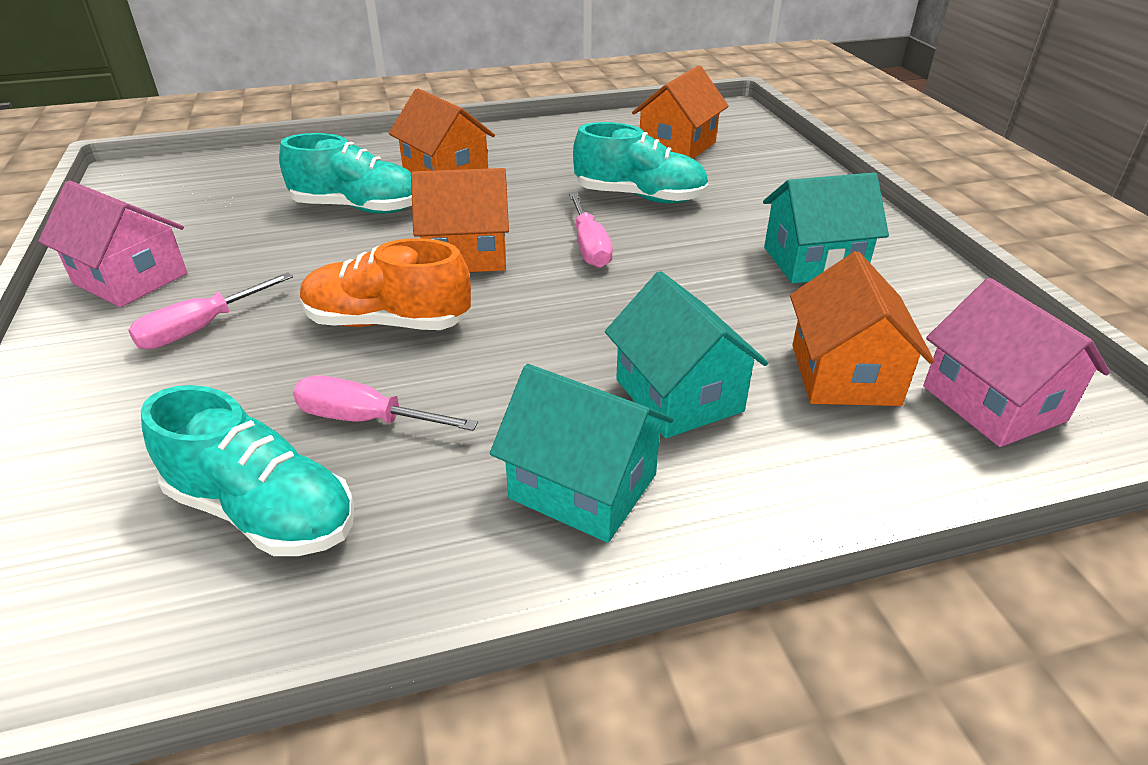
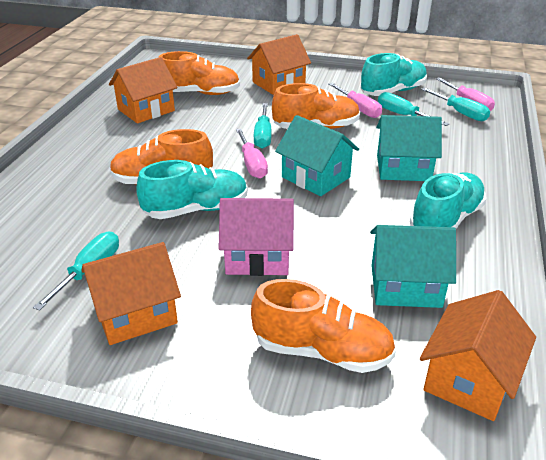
orange shoe: [300,238,471,330] = 1 -> [110,129,213,184] [158,51,240,95] [251,279,396,373] [272,83,360,129] = 4
pink house: [38,180,187,307] [923,278,1110,447] = 2 -> [219,198,294,276] = 1
turquoise screwdriver: none = 0 -> [33,232,119,311] [254,103,271,149] [378,92,449,126] [421,88,490,121] = 4

